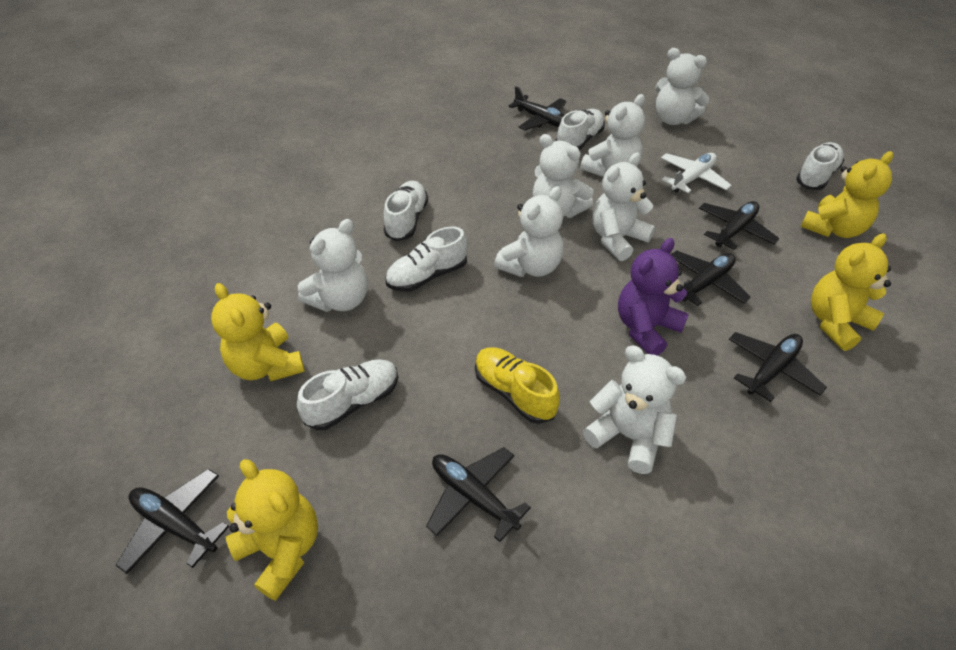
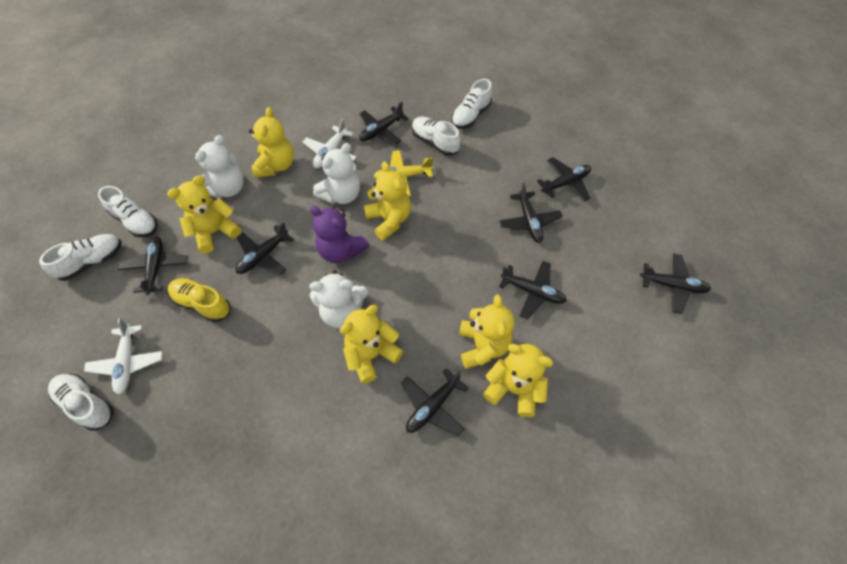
black plane: [115,469,229,574] [426,447,531,542] [508,86,567,131] [671,250,751,306] [699,201,780,250] [729,332,827,402] = 6 -> [118,237,188,295] [236,222,294,275] [359,102,408,144] [401,368,469,436] [499,183,563,243] [499,261,567,319] [537,157,591,201] [640,253,711,314] = 8
white plane: [661,153,732,193] = 1 -> [84,318,163,395] [303,118,357,168] = 2
white teddy bear: [298,219,368,312] [494,186,564,277] [533,134,593,218] [580,94,645,177] [583,345,686,474] [592,153,655,261] [655,48,709,125] = 7 -> [195,135,244,198] [309,270,368,328] [313,143,360,204] = 3
yellow plane: none = 0 -> [374,150,433,196] = 1
yellow teddy bear: [211,283,305,381] [226,459,318,601] [800,151,893,238] [811,234,891,351] = 4 -> [167,175,241,254] [249,107,294,178] [340,305,403,384] [364,161,411,240] [459,295,514,369] [483,344,553,417] = 6

